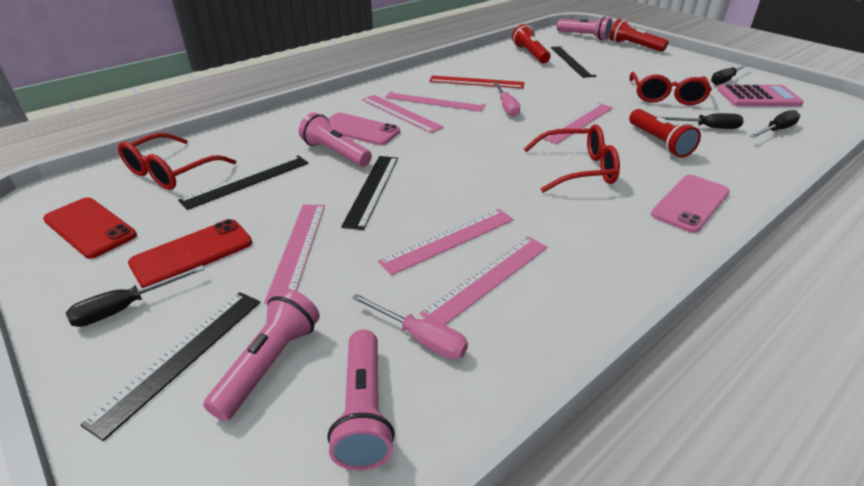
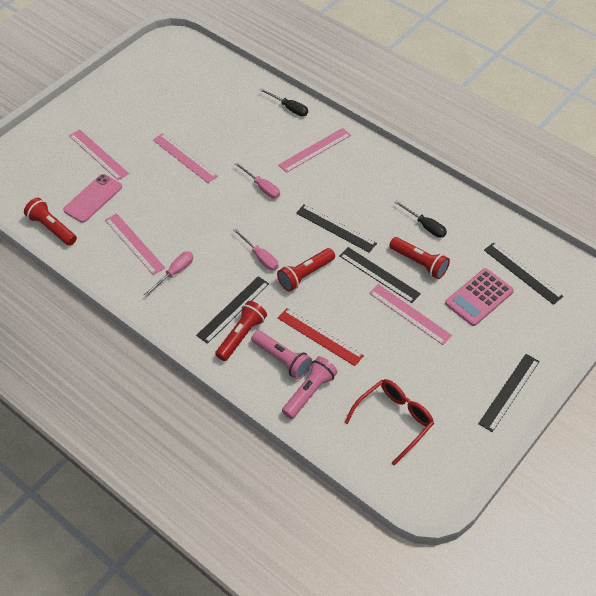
black ruler: [81,292,261,441] [178,155,309,210] [341,156,398,230] [551,46,596,78] = 4 -> [196,276,269,344] [296,205,377,253] [339,247,421,303] [478,354,540,432] [484,242,563,305] = 5
black screwdriver: [66,265,205,327] [658,113,744,129] [711,63,750,85] [750,110,800,138] = 4 -> [260,88,308,116] [394,200,447,238] = 2
pink flashlight: [203,289,320,421] [299,113,372,167] [328,329,395,470] [557,16,612,40] = 4 -> [251,330,312,379] [282,356,338,419] = 2
pink phone: [328,113,400,145] [651,175,730,233] = 2 -> [63,174,122,223] = 1
pink ruler: [264,205,325,304] [362,95,444,133] [378,209,514,276] [385,91,486,112] [420,236,548,325] [543,103,613,144] = 6 -> [69,129,129,181] [105,213,165,275] [153,133,218,183] [278,128,351,173] [369,284,452,345] = 5
pink screwdriver: [352,294,468,359] [493,82,520,117] = 2 -> [144,251,193,296] [233,228,279,271] [235,162,280,199] = 3
red flashlight: [512,24,551,63] [609,19,669,52] [629,109,701,158] = 3 -> [24,198,77,246] [215,301,267,361] [277,248,335,291] [389,237,450,279] = 4
red glasses: [118,133,236,190] [524,124,620,193] [629,72,712,105] = 3 -> [344,379,434,465] = 1
red phone: [43,198,137,259] [128,219,252,288] = 2 -> none = 0

